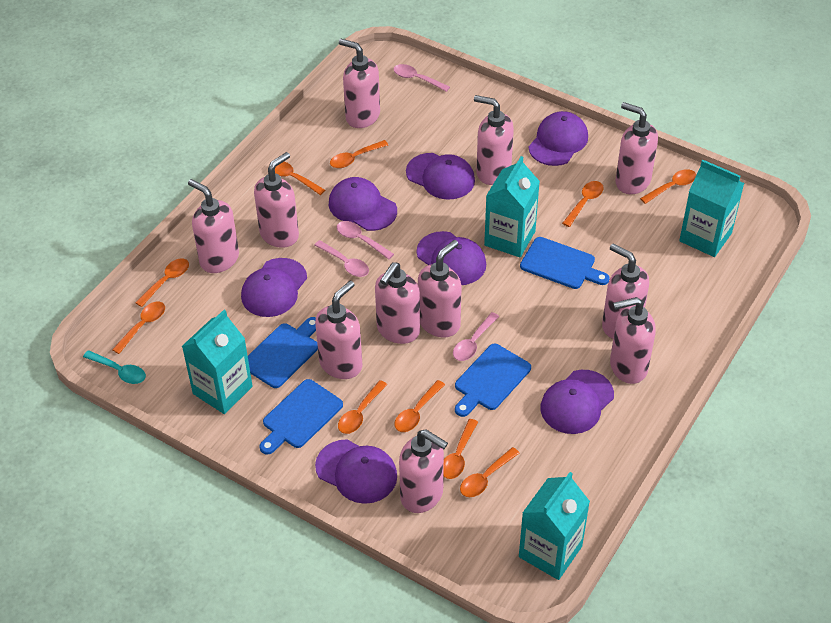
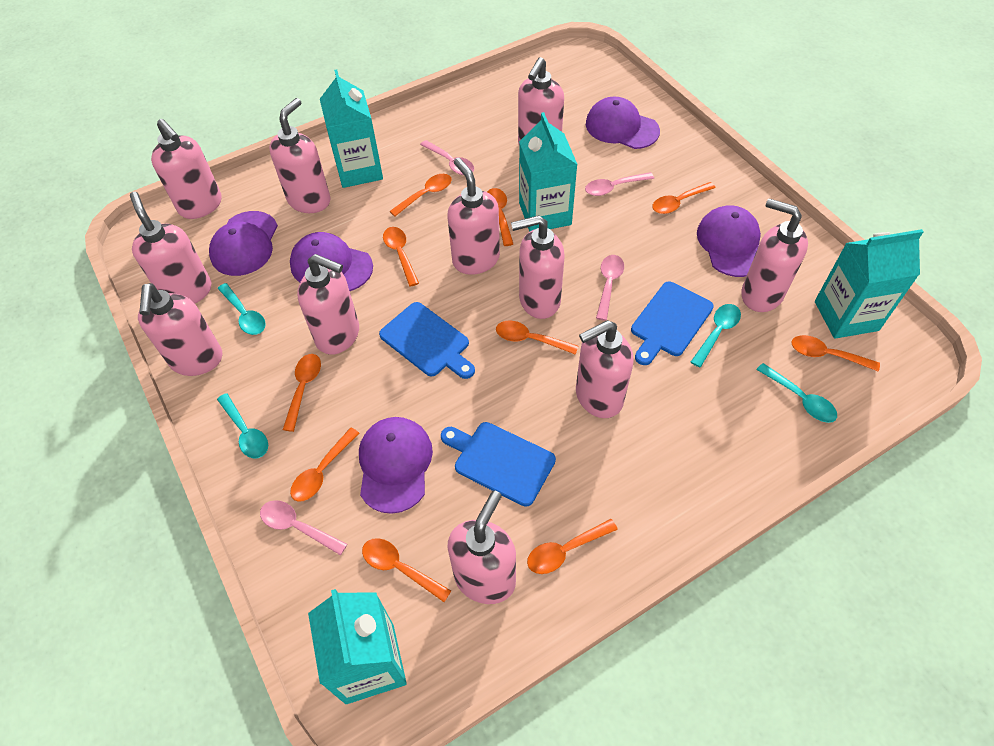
blue cutting board: [248,317,318,388] [259,379,343,455] [455,344,531,417] [520,237,610,289] = 4 -> [379,302,475,379] [441,422,556,507] [631,282,714,365] = 3
purple cap: [241,258,307,317] [315,439,397,504] [329,177,397,231] [406,153,475,200] [416,231,486,285] [528,111,588,166] [540,370,614,434] = 7 -> [209,211,278,276] [290,232,373,291] [359,417,433,514] [586,96,660,149] [697,205,761,277] = 5
turquoise spoon: [83,350,146,384] = 1 -> [217,393,268,459] [218,283,266,335] [691,304,741,368] [756,363,837,423] = 4

